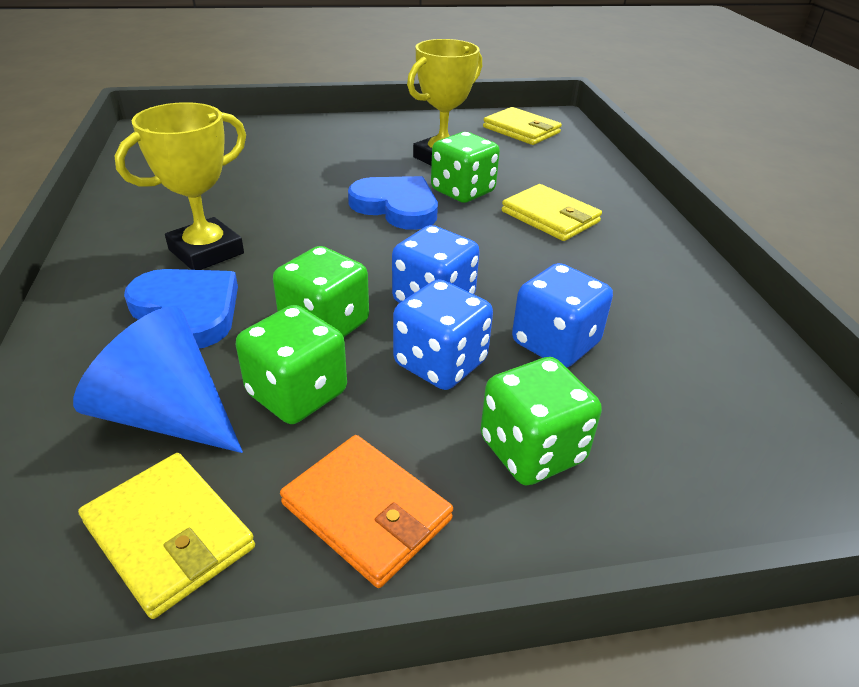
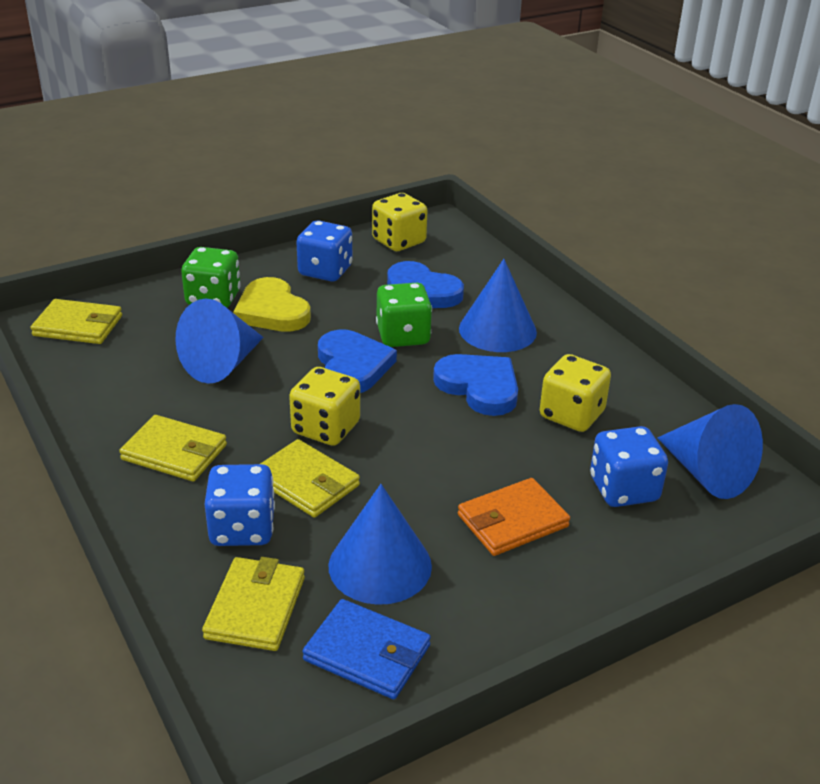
blue cone: [73,306,243,453] = 1 -> [175,299,264,384] [329,484,432,605] [459,259,537,352] [657,404,763,499] = 4
blue heart: [124,269,238,349] [348,176,438,230] = 2 -> [318,330,397,393] [387,261,464,308] [433,354,518,416] = 3
blue wallet: none = 0 -> [303,599,431,699] = 1
green dice: [236,305,347,424] [273,246,369,337] [431,132,500,203] [481,357,602,486] = 4 -> [181,247,241,308] [376,283,432,347] = 2
yellow dice: none = 0 -> [289,367,360,446] [372,193,427,251] [540,354,611,432] = 3
yellow heart: none = 0 -> [233,277,311,332] = 1
yellow trophy: [115,102,246,270] [407,39,482,165] = 2 -> none = 0
yellow wallet: [78,453,255,619] [483,107,562,145] [502,184,602,241] = 3 -> [31,299,122,344] [119,415,227,482] [202,557,305,651] [260,439,360,518] = 4

